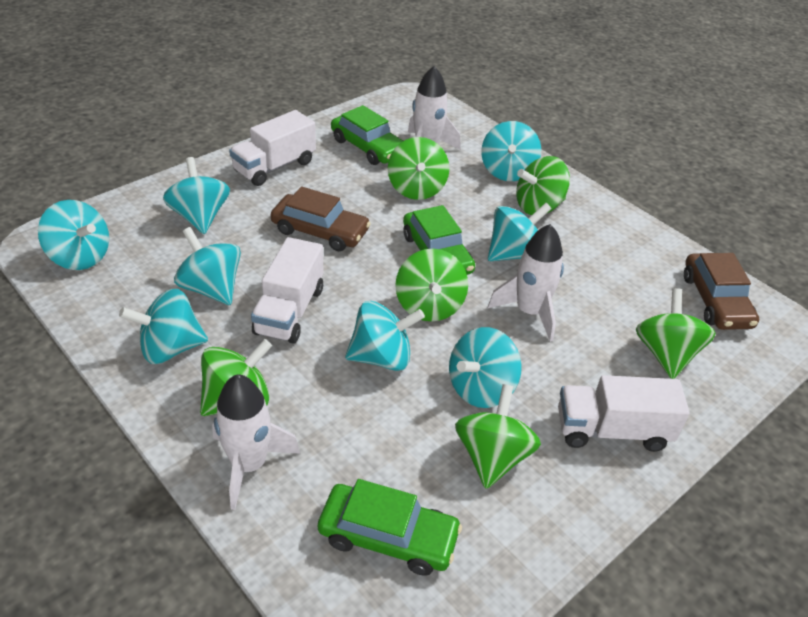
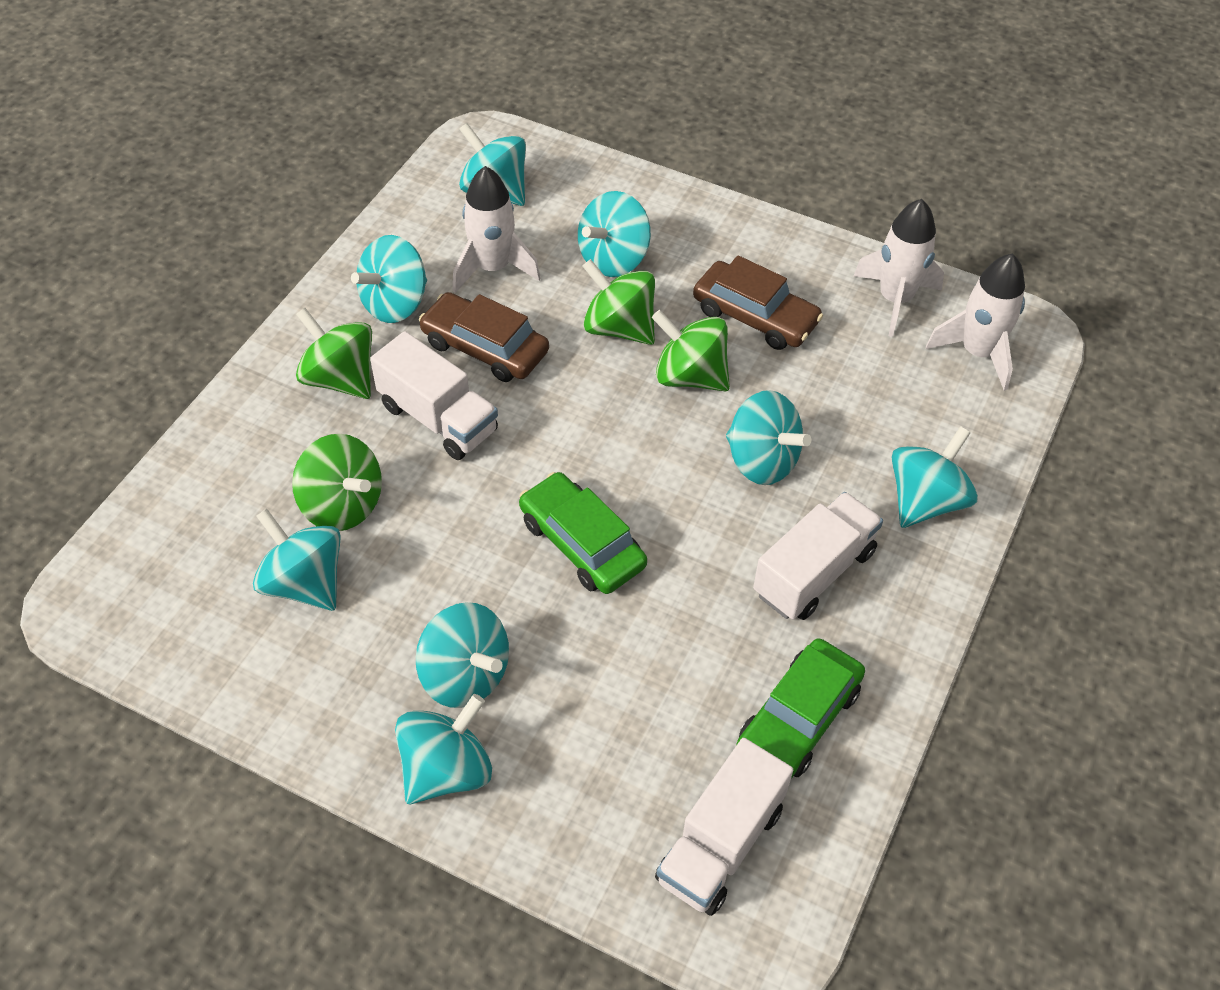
green car: [318,479,462,576] [331,105,403,165] [403,205,475,275] = 3 -> [519,472,647,594] [736,638,865,778] = 2
green spinning top: [200,339,272,416] [388,137,449,200] [395,248,468,322] [455,384,541,489] [516,156,570,215] [636,288,716,379] = 6 -> [292,434,382,531] [296,308,372,399] [582,259,655,345] [652,310,730,391] = 4

